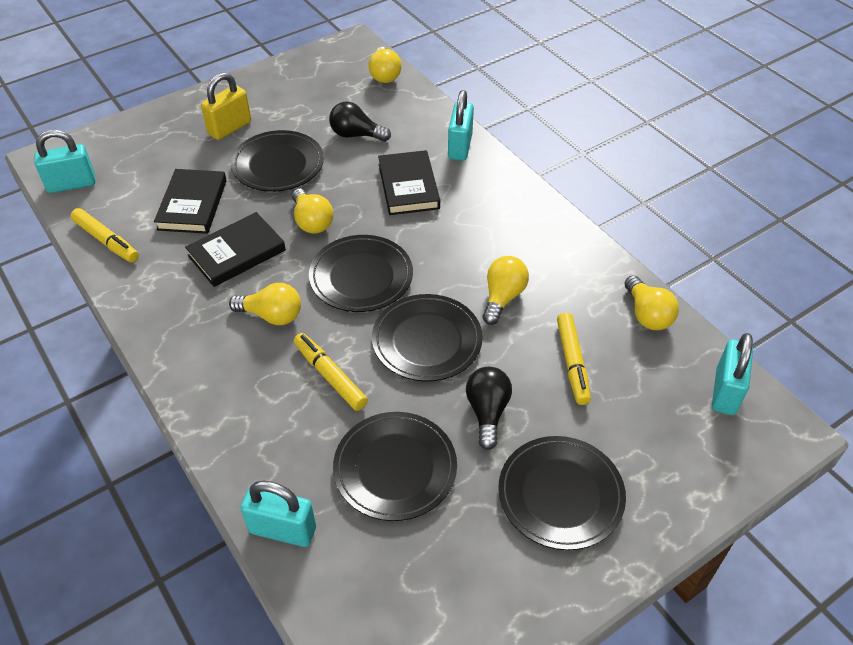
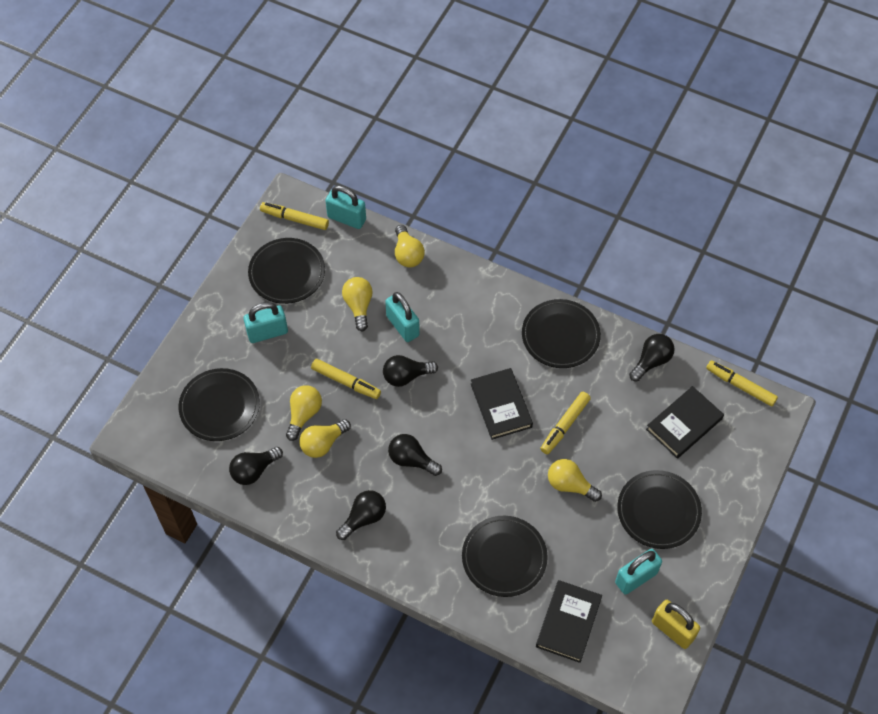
black light bulb: [329,101,391,142] [466,367,512,450] = 2 -> [229,447,283,485] [336,490,386,540] [383,355,438,387] [388,434,442,476] [629,334,675,382] = 5
yellow marker: [70,208,139,263] [294,333,368,411] [557,312,591,405] = 3 -> [260,202,329,230] [311,359,381,399] [540,392,591,454] [706,360,778,406] = 4

